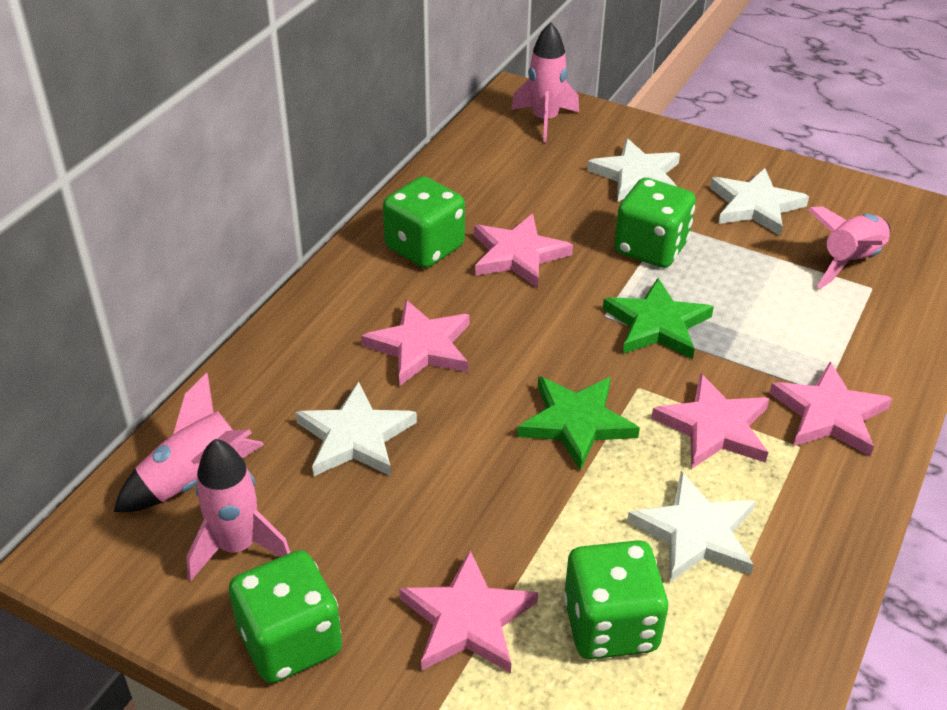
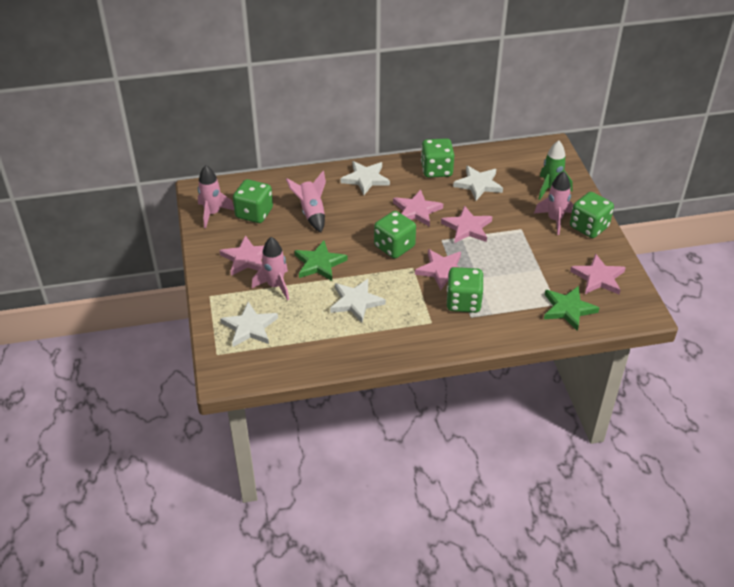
green dice: [229,550,342,683] [383,176,465,268] [563,540,669,659] [614,178,696,268] = 4 -> [233,179,273,223] [374,211,416,258] [421,138,454,178] [447,267,484,313] [570,192,614,238] = 5
green rocket: none = 0 -> [538,141,573,200] = 1

